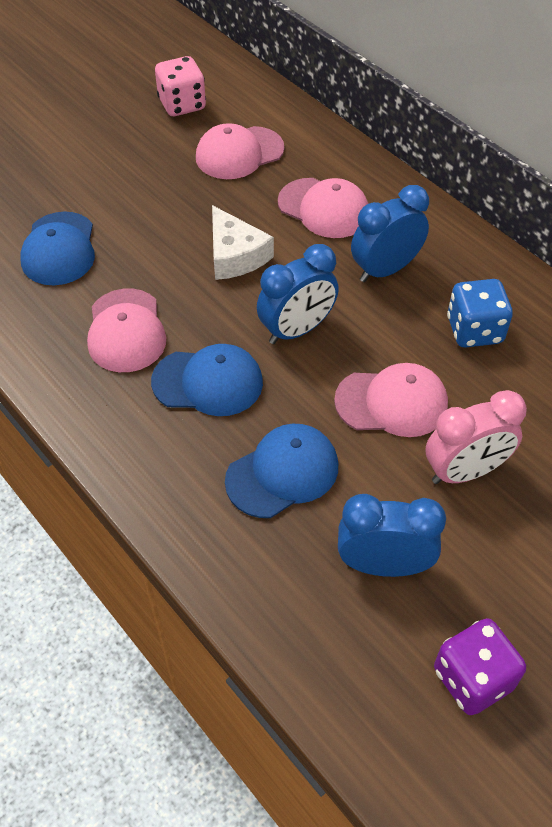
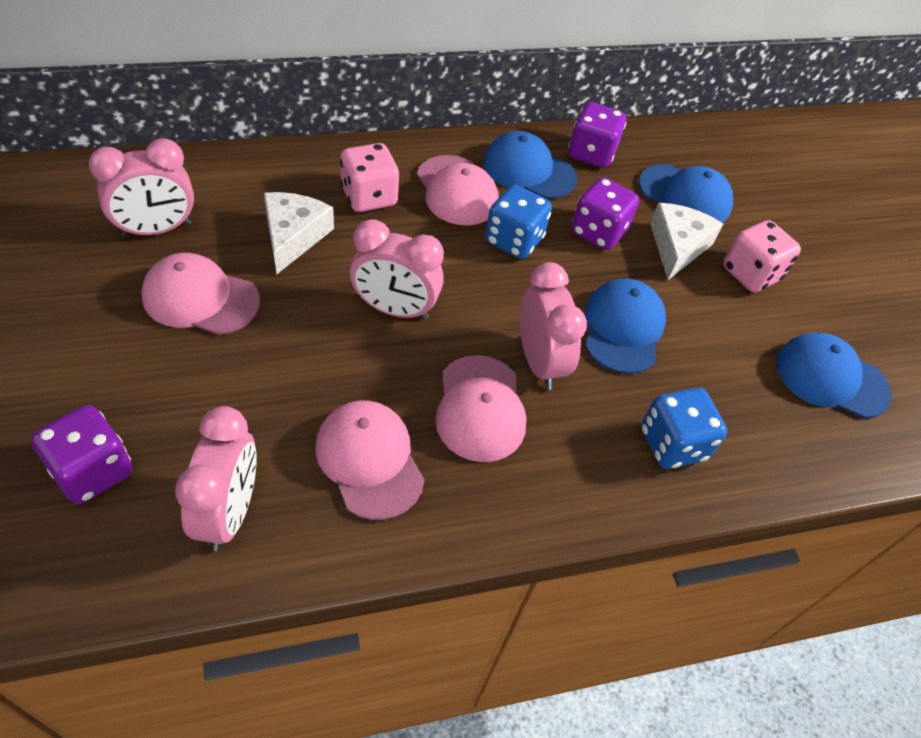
blue cap: [20,211,95,286] [151,344,263,416] [225,424,338,518] = 3 -> [483,131,577,199] [585,278,666,374] [639,164,733,222] [776,332,892,418] = 4
blue clock: [257,244,339,344] [338,494,446,577] [351,185,429,282] = 3 -> none = 0
blue dice: [447,279,513,348] = 1 -> [485,185,552,259] [641,388,727,469] = 2
pink clock: [426,390,527,484] = 1 -> [89,138,194,237] [175,406,257,551] [350,219,444,320] [520,262,587,390] = 4
pink dice: [155,56,206,116] = 1 -> [340,143,399,212] [723,220,801,293] = 2
purple dice: [434,618,526,715] = 1 -> [31,405,132,504] [568,102,626,168] [571,177,639,250] = 3
white cheese: [212,205,274,280] = 1 -> [264,192,334,274] [650,203,723,280] = 2

